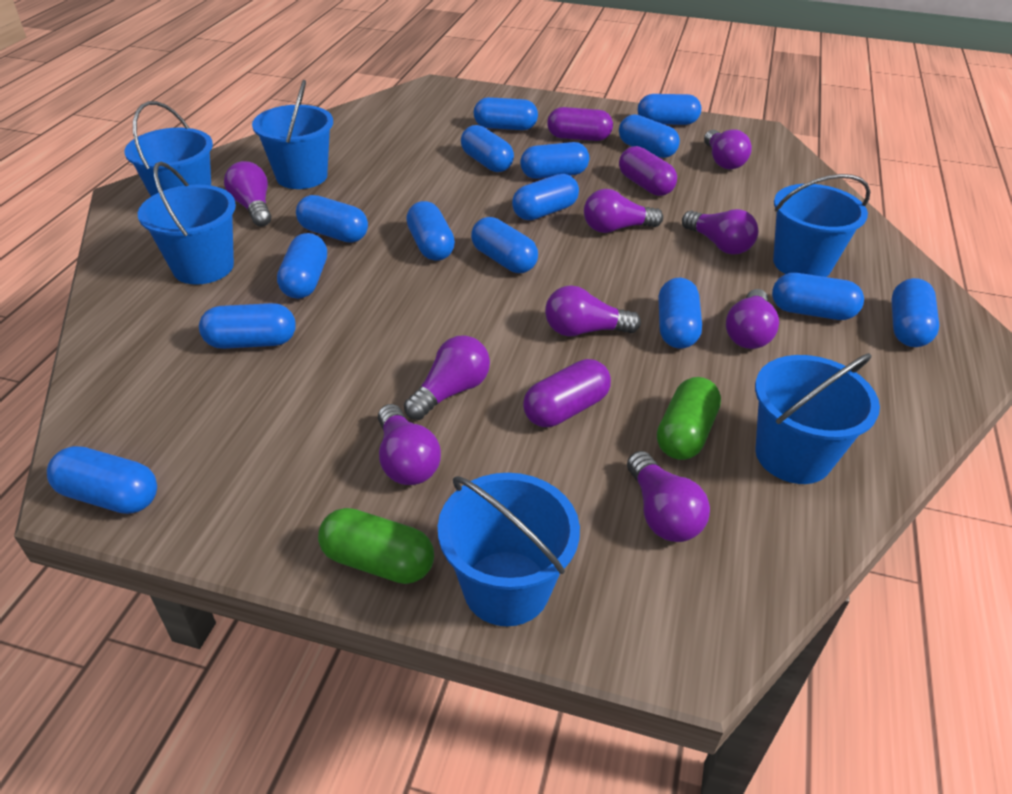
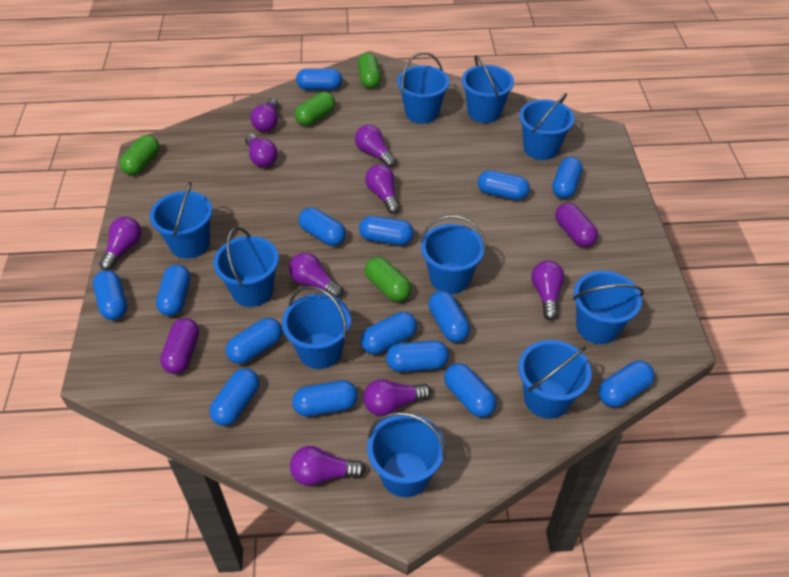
blue bucket: [124,101,213,197] [138,162,236,284] [252,80,333,189] [438,473,580,626] [755,353,880,484] [773,174,870,277] = 6 -> [150,182,212,259] [213,227,279,307] [282,286,351,369] [367,412,446,497] [397,52,449,124] [420,215,486,294] [462,55,514,123] [518,340,592,418] [519,93,575,160] [573,271,644,344] = 10
green capsule: [318,508,434,584] [657,377,721,460] = 2 -> [120,135,159,175] [295,92,335,126] [357,53,381,89] [365,257,412,302] = 4
purple capsule: [523,359,611,427] [547,107,613,141] [619,146,677,196] = 3 -> [160,318,199,374] [555,203,598,247] = 2

